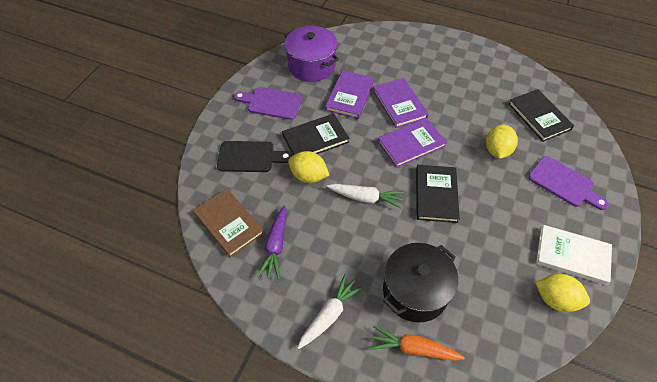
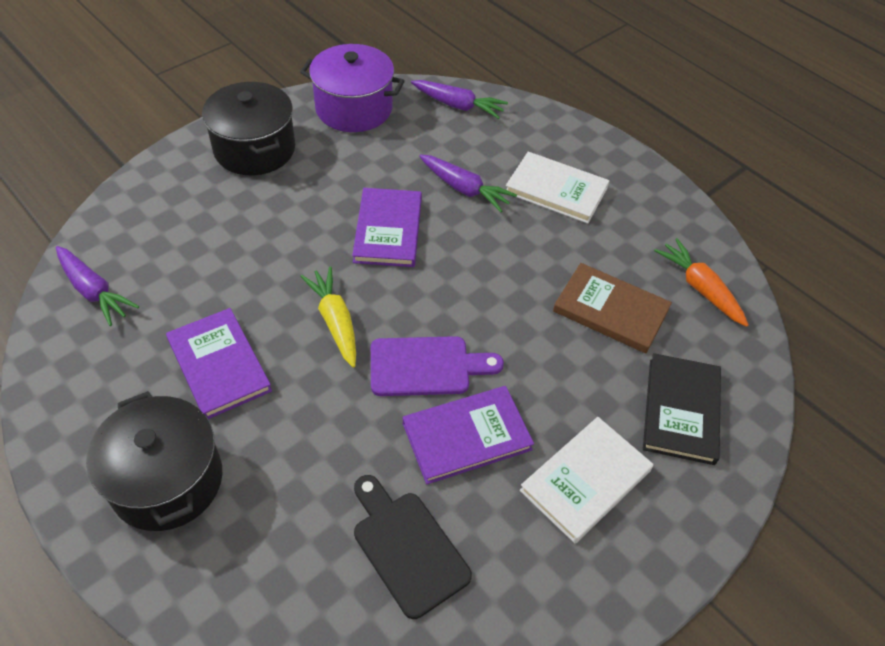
black book: [282,114,349,155] [416,165,460,223] [508,89,574,142] = 3 -> [643,353,721,465] = 1
black pot: [383,243,458,323] = 1 -> [86,391,222,531] [202,82,295,175] = 2
purple carrot: [257,206,287,280] = 1 -> [56,246,139,326] [411,80,508,119] [419,154,517,212] = 3
purple cutting board: [234,87,303,120] [528,156,609,210] = 2 -> [371,336,504,396] = 1
white book: [536,225,612,285] = 1 -> [506,152,610,224] [520,417,654,543] = 2
white carrot: [297,274,363,349] [327,184,404,208] = 2 -> none = 0
yellow carrot: none = 0 -> [300,266,356,368] = 1
yellow lemon: [288,151,329,183] [486,124,518,159] [535,274,590,312] = 3 -> none = 0

